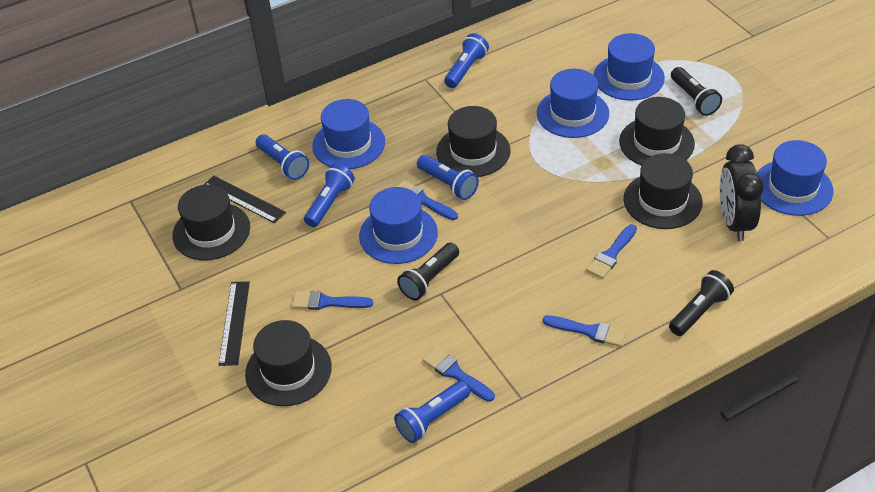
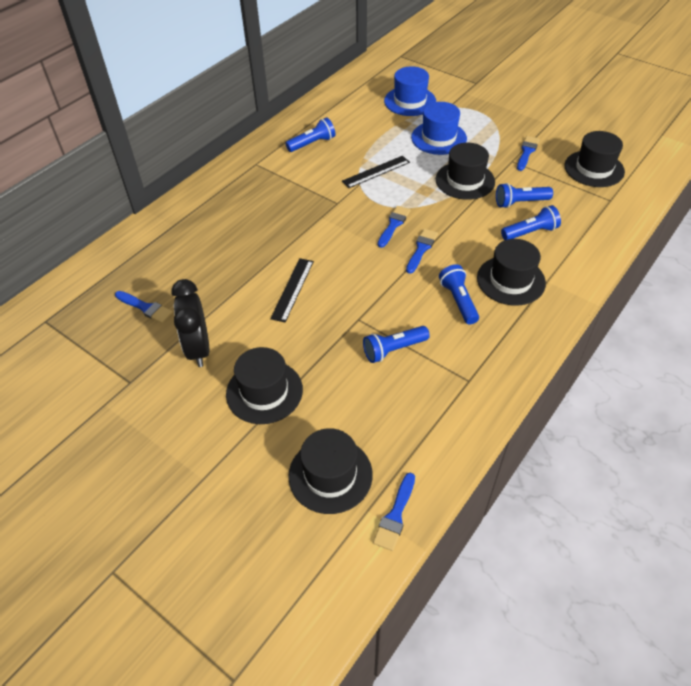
black flashlight: [397,243,459,300] [669,270,734,336] [671,67,722,116] = 3 -> none = 0
blue hat: [312,99,385,169] [359,187,438,264] [537,69,609,138] [594,33,665,100] [757,140,833,216] = 5 -> [384,66,436,116] [411,102,467,155] = 2

